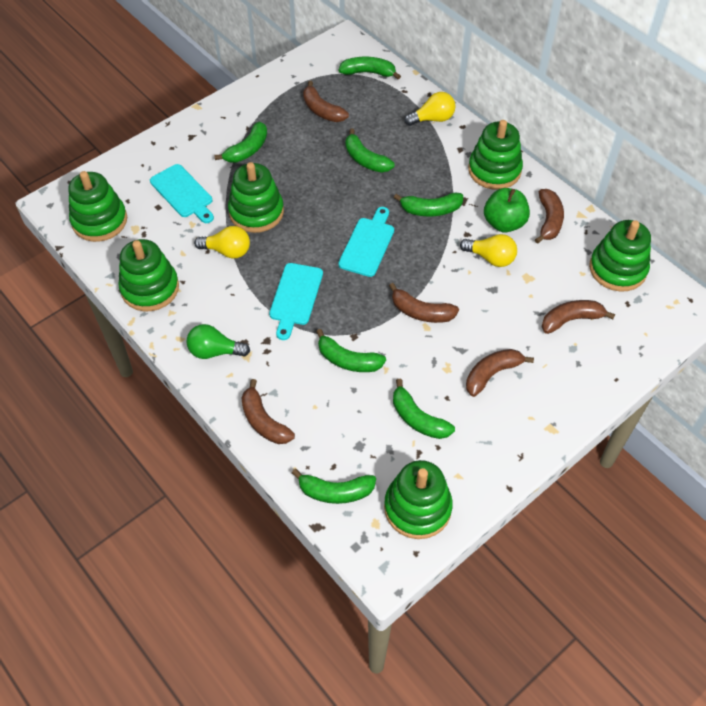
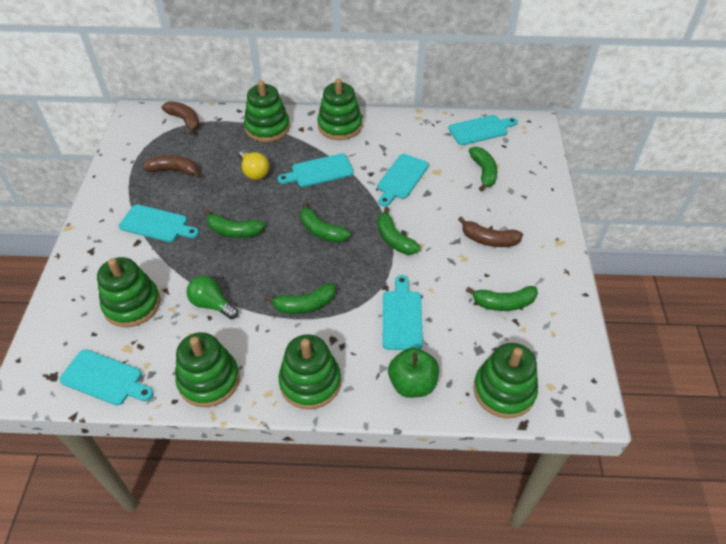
brown banana: [241,379,295,444] [303,81,349,122] [389,283,459,323] [466,349,534,397] [535,189,564,244] [542,300,615,334] = 6 -> [142,155,201,178] [162,101,200,135] [458,216,523,247] = 3
green banana: [214,121,267,163] [292,469,376,504] [316,329,386,372] [339,57,401,79] [345,129,395,173] [393,379,455,439] [394,192,463,216] = 7 -> [204,210,265,238] [265,283,336,314] [300,202,351,242] [377,207,421,255] [466,286,538,311] [469,147,498,191] = 6
turquoise cutting board: [150,164,214,223] [269,263,323,340] [338,207,394,277] = 3 -> [59,349,154,405] [119,204,199,242] [278,153,354,187] [377,154,429,207] [382,275,423,350] [448,115,518,145] = 6
yellow light bulb: [194,226,250,259] [405,92,455,126] [460,234,517,267] = 3 -> [239,149,269,180] = 1

